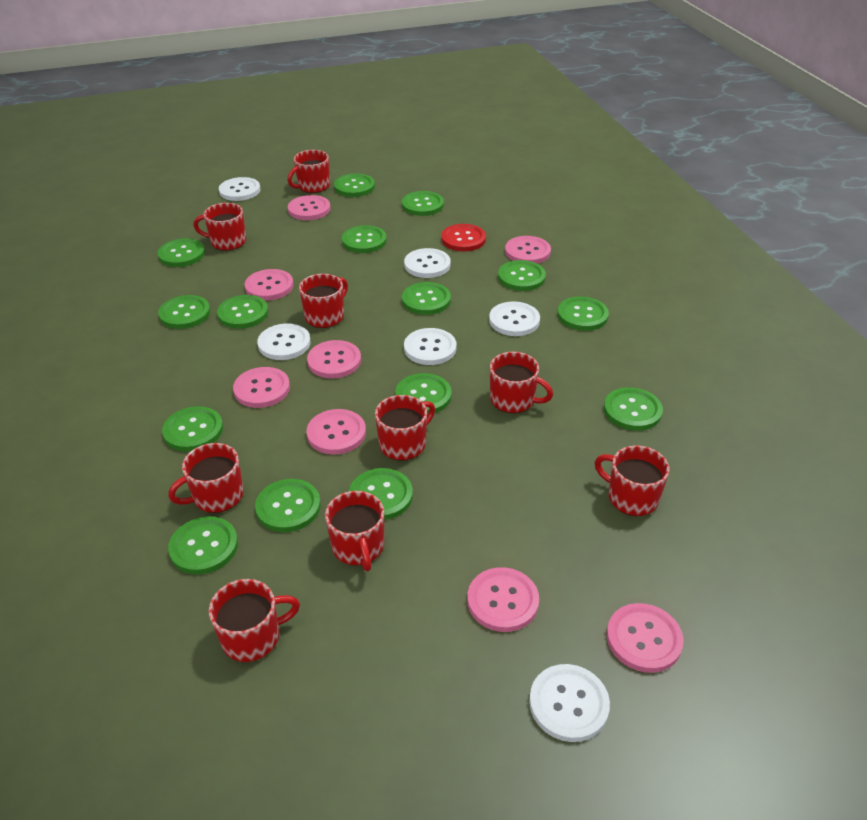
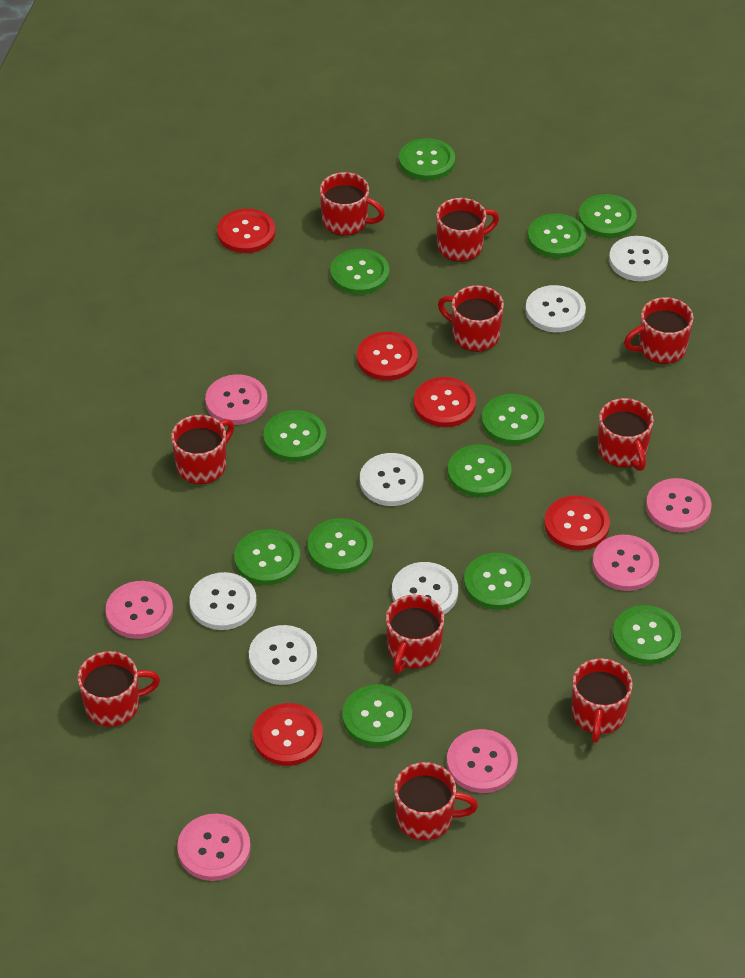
green button: [158,238,205,267] [158,295,210,329] [162,406,223,452] [168,516,238,575] [217,295,268,329] [255,479,321,532] [334,173,375,197] [342,225,387,253] [349,468,413,520] [395,373,452,415] [402,191,444,216] [402,282,451,315] [498,260,546,291] [557,297,609,331] [604,387,663,431] = 15 -> [234,529,300,585] [263,410,326,462] [307,518,373,574] [330,249,389,295] [343,685,412,747] [399,138,455,181] [448,444,512,497] [464,553,531,610] [482,394,545,445] [528,213,586,258] [579,194,637,238] [613,605,681,664] = 12
pink button: [233,367,290,408] [245,269,294,300] [288,195,330,220] [306,409,366,455] [307,340,361,378] [467,567,539,632] [505,236,551,264] [606,603,684,673] = 8 -> [105,581,173,639] [177,814,251,881] [205,374,268,425] [447,729,518,793] [593,535,659,591] [646,478,712,532] = 6
red button: [441,224,486,251] = 1 -> [217,209,275,253] [253,703,323,766] [357,332,418,381] [414,377,476,427] [544,496,610,550] = 5
red mug: [168,443,244,513] [193,203,246,251] [209,579,300,662] [287,150,330,193] [299,274,348,328] [325,491,384,571] [375,395,435,461] [490,352,553,413] [595,445,670,516] = 9 -> [78,651,160,727] [171,415,234,484] [320,172,385,236] [386,594,444,674] [394,762,478,840] [436,198,499,262] [438,285,504,352] [572,658,632,743] [598,398,654,471] [624,297,694,364] = 10

